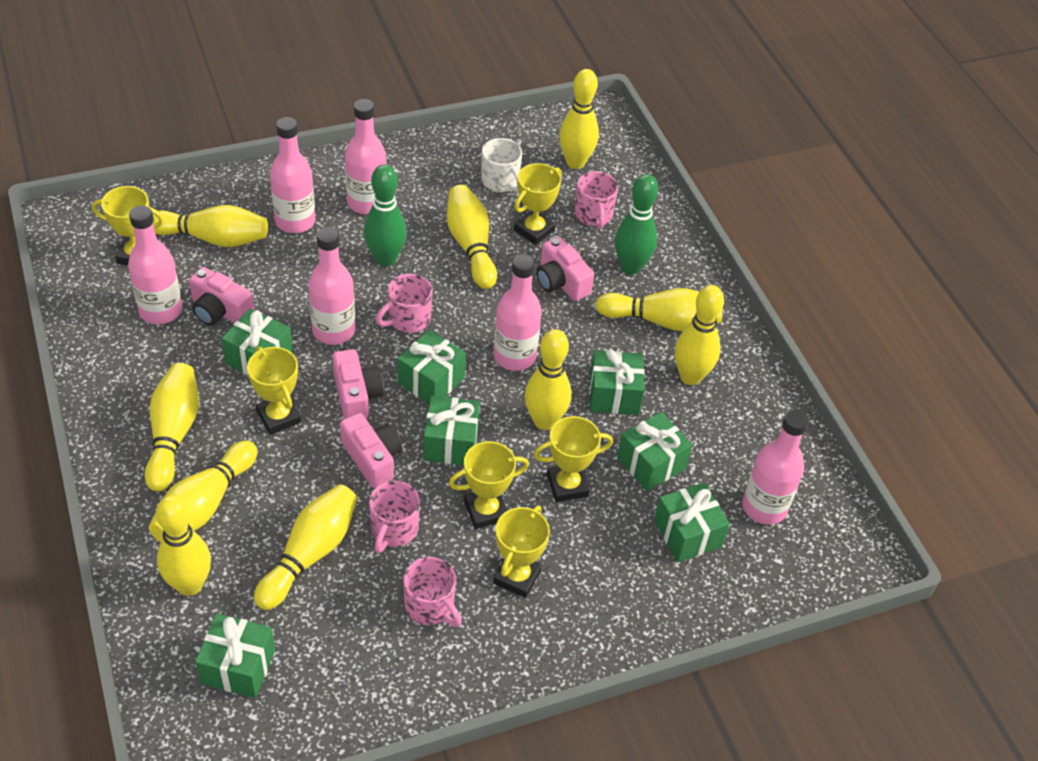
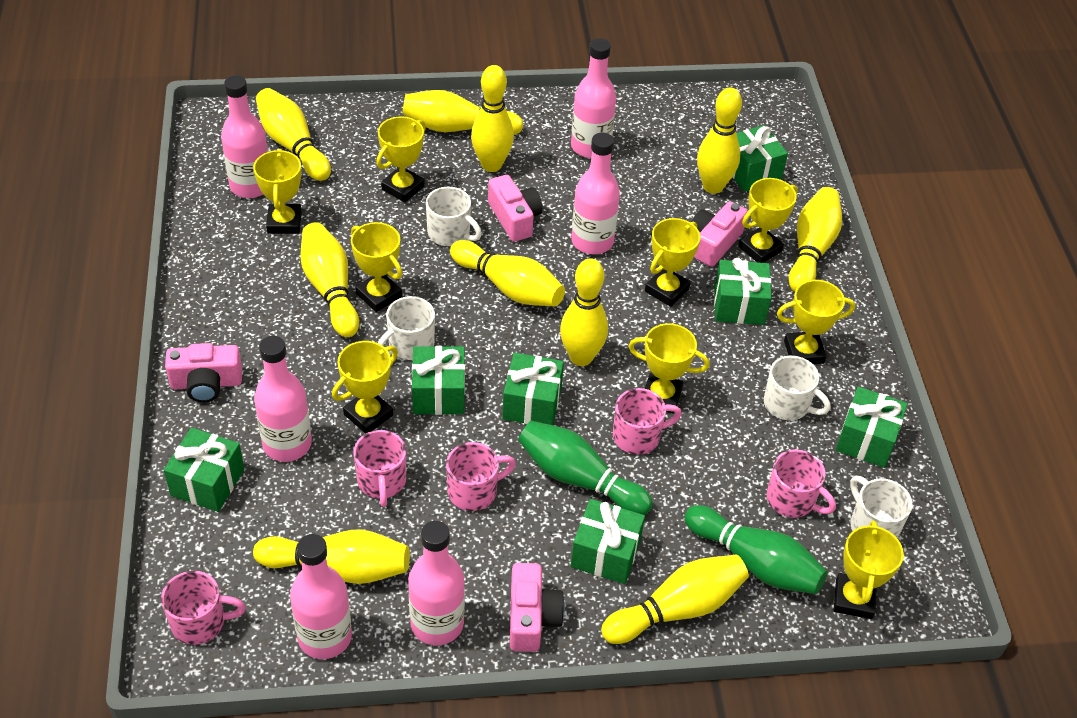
pink mug: [369,480,420,553] [376,274,433,333] [403,557,462,627] [575,171,618,229] = 4 -> [161,571,246,645] [353,430,406,507] [446,442,516,511] [613,388,682,455] [767,449,836,518] = 5
white mug: [481,138,522,192] = 1 -> [378,296,435,360] [426,187,482,246] [764,356,831,420] [850,476,912,539] = 4
yellow trophy: [92,186,164,265] [247,346,301,435] [449,441,529,529] [493,506,550,598] [514,163,562,245] [533,416,613,502] = 6 -> [253,149,302,234] [332,341,398,434] [351,222,402,312] [376,116,426,203] [628,323,710,414] [645,218,700,307] [738,178,798,263] [777,280,855,364] [834,520,904,619] = 9

